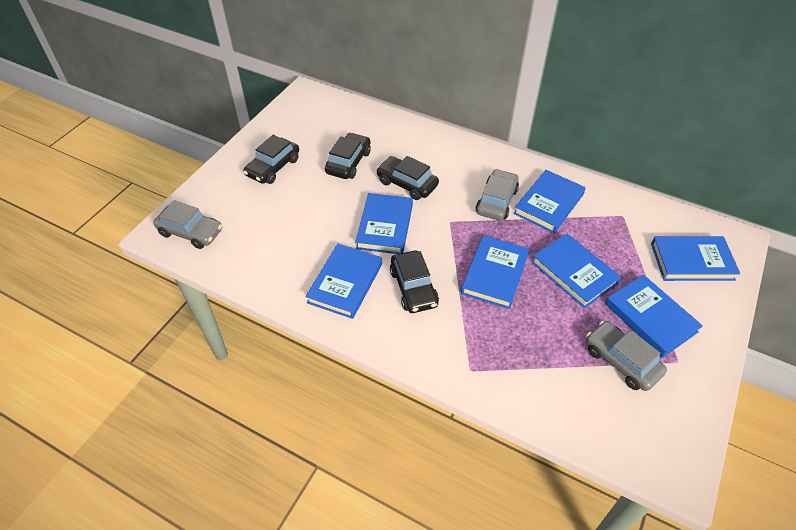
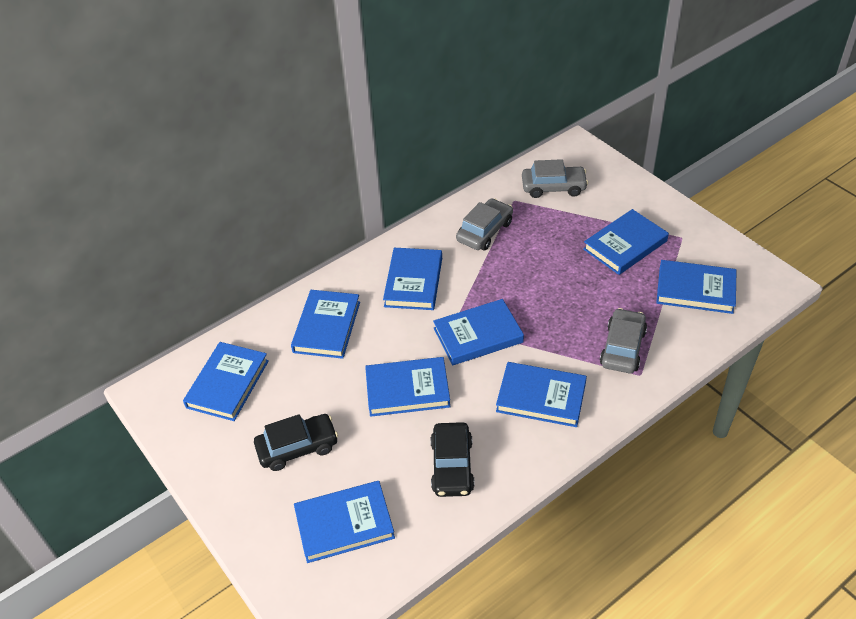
black car: [244,135,299,184] [325,133,371,179] [376,156,439,200] [390,251,439,313] = 4 -> [254,414,338,471] [430,422,475,497] = 2
blue book: [305,244,382,319] [355,193,413,254] [461,235,529,309] [514,170,586,233] [531,234,621,308] [605,275,703,358] [651,236,740,281] = 7 -> [183,342,269,421] [291,290,360,359] [294,481,395,563] [365,357,451,417] [383,248,442,310] [433,299,524,365] [496,362,587,427] [583,209,669,275] [656,260,737,314] = 9

